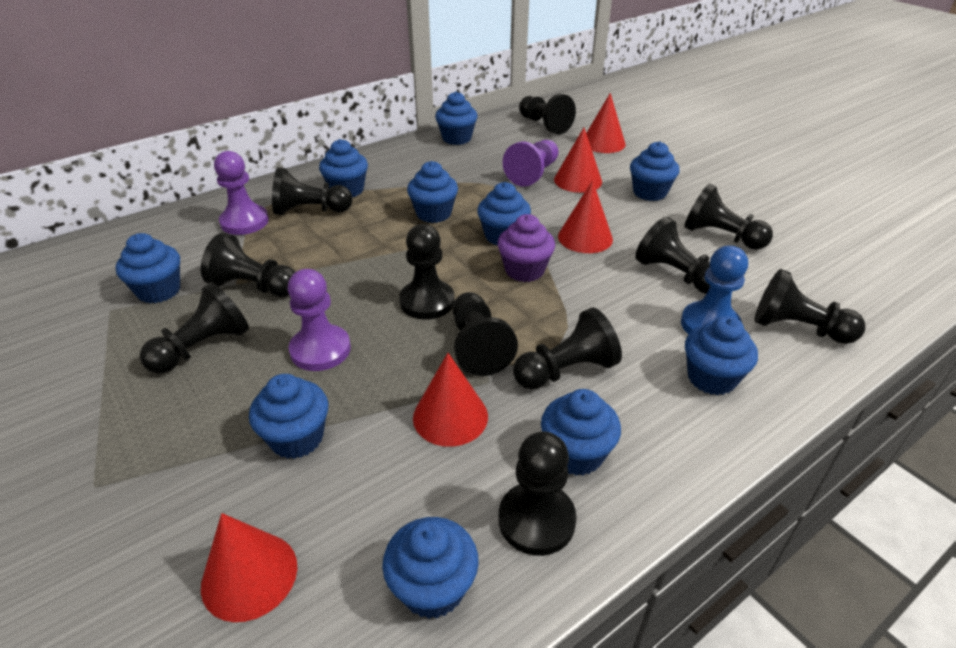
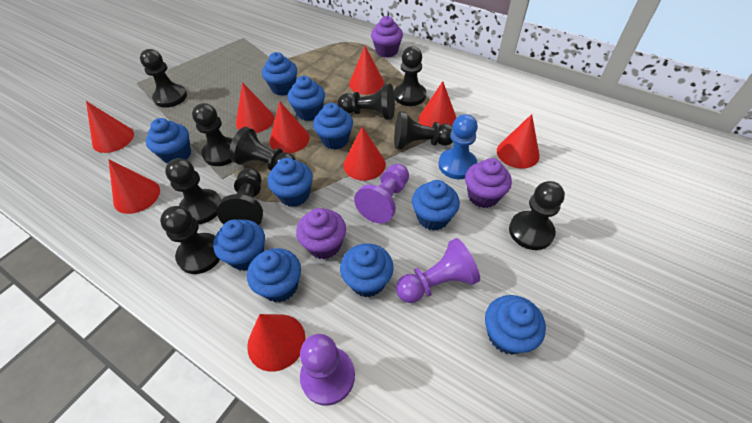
black pawn: [140,282,249,373] [201,232,295,297] [272,167,353,215] [399,224,454,320] [452,292,518,376] [499,432,577,556] [513,307,622,389] [519,94,576,134] [635,217,710,294] [684,184,773,250] [754,269,865,344] = 11 -> [140,49,187,108] [160,206,220,274] [165,158,221,224] [192,103,233,166] [217,168,263,225] [229,127,296,171] [338,84,395,120] [394,46,426,106] [394,111,453,149] [509,181,565,250] = 10
purple cupcake: [497,214,555,282] = 1 -> [296,208,346,259] [371,16,403,57] [465,158,512,208] = 3
red cone: [201,513,297,622] [413,353,488,447] [554,128,602,193] [558,180,613,253] [586,93,626,153] = 5 -> [86,101,134,153] [108,159,160,214] [236,82,274,133] [247,314,306,372] [269,101,309,153] [343,127,386,181] [349,46,384,95] [419,81,457,127] [497,114,540,168] = 9

